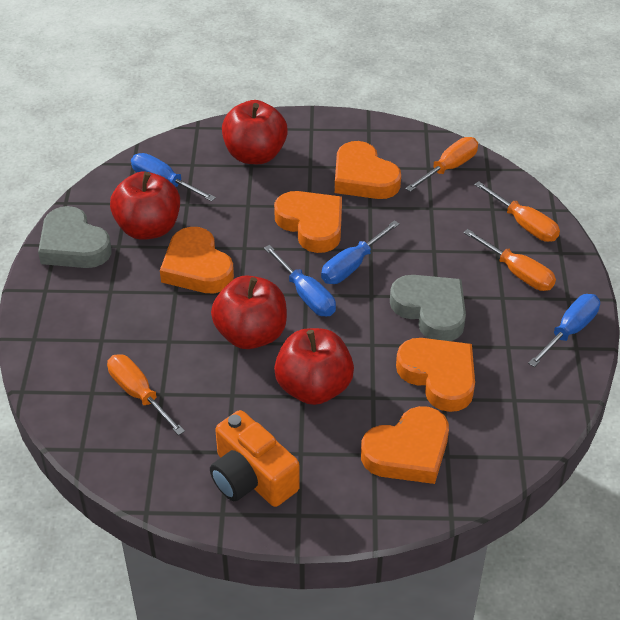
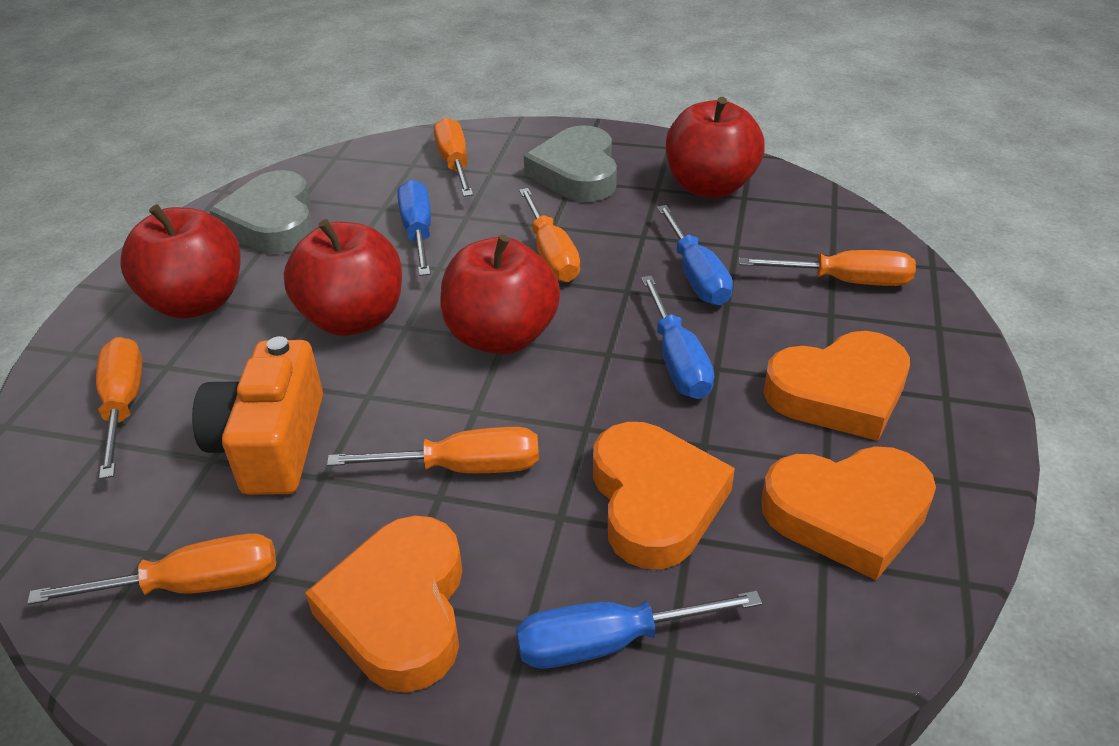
orange heart: [160,227,234,294] [274,191,342,253] [335,141,401,199] [361,406,449,484] [396,338,475,412] = 5 -> [305,516,463,693] [593,422,735,569] [761,446,936,580] [763,331,910,441] = 4
orange screwdriver: [107,354,185,435] [405,137,478,192] [463,229,556,291] [474,181,560,242] = 4 -> [27,533,276,605] [96,337,143,479] [327,427,539,473] [434,117,473,197] [519,188,580,282] [739,250,916,286] = 6

